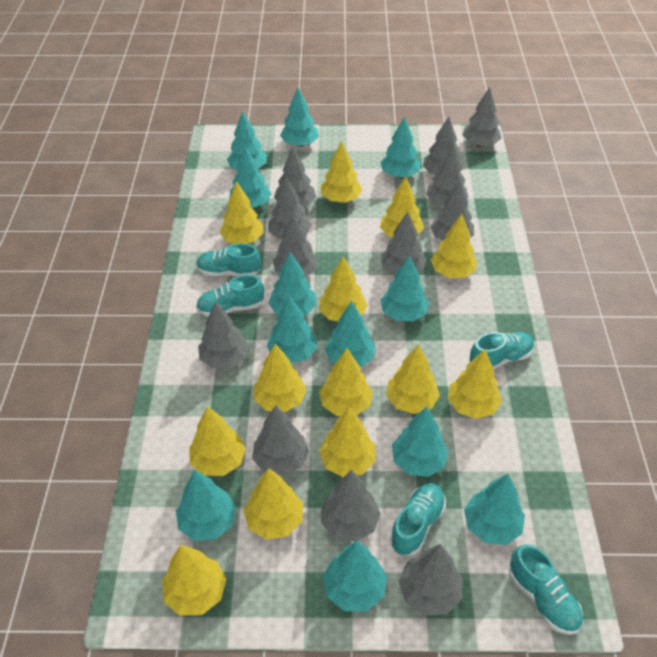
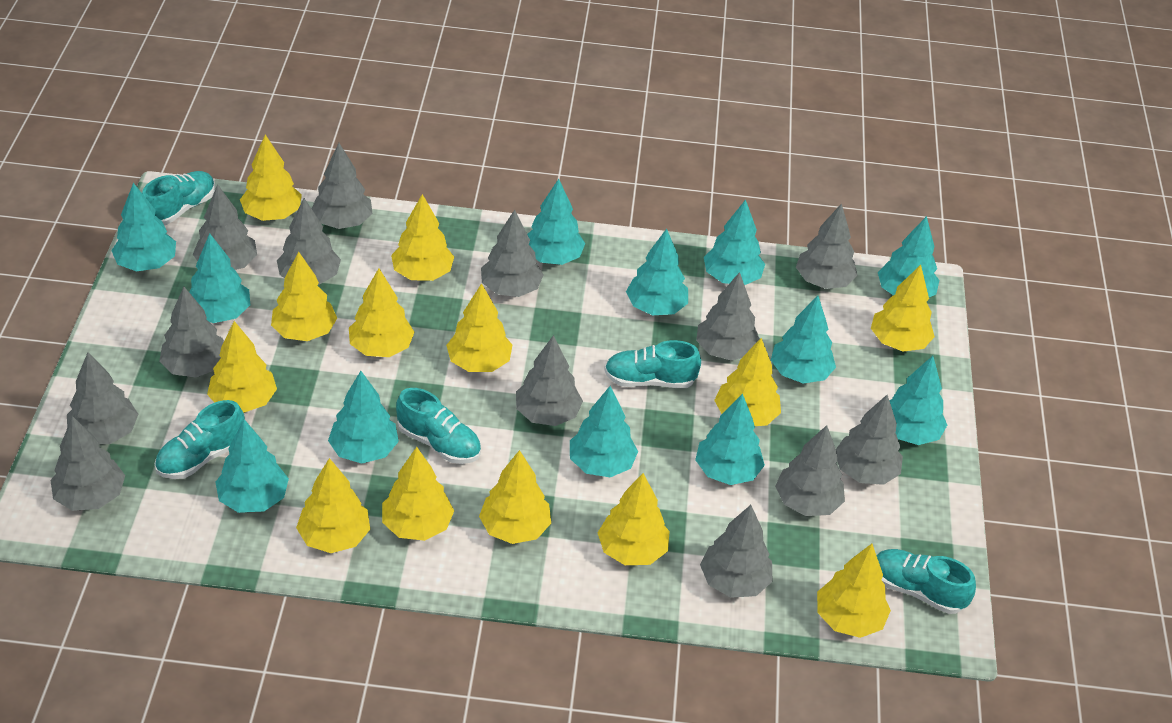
grey tree: [198,301,249,369] [252,405,309,476] [268,177,312,239] [273,214,319,277] [274,147,316,207] [321,470,381,541] [381,212,427,275] [399,544,462,616] [423,117,464,175] [426,145,468,206] [430,180,474,241] [462,87,501,147] = 12 -> [50,416,125,511] [67,352,138,444] [159,287,224,378] [193,184,257,270] [277,198,341,285] [311,143,373,229] [481,210,544,297] [516,335,583,426] [696,272,760,361] [700,505,773,598] [775,425,845,516] [796,203,858,289] [836,395,903,485] = 13

